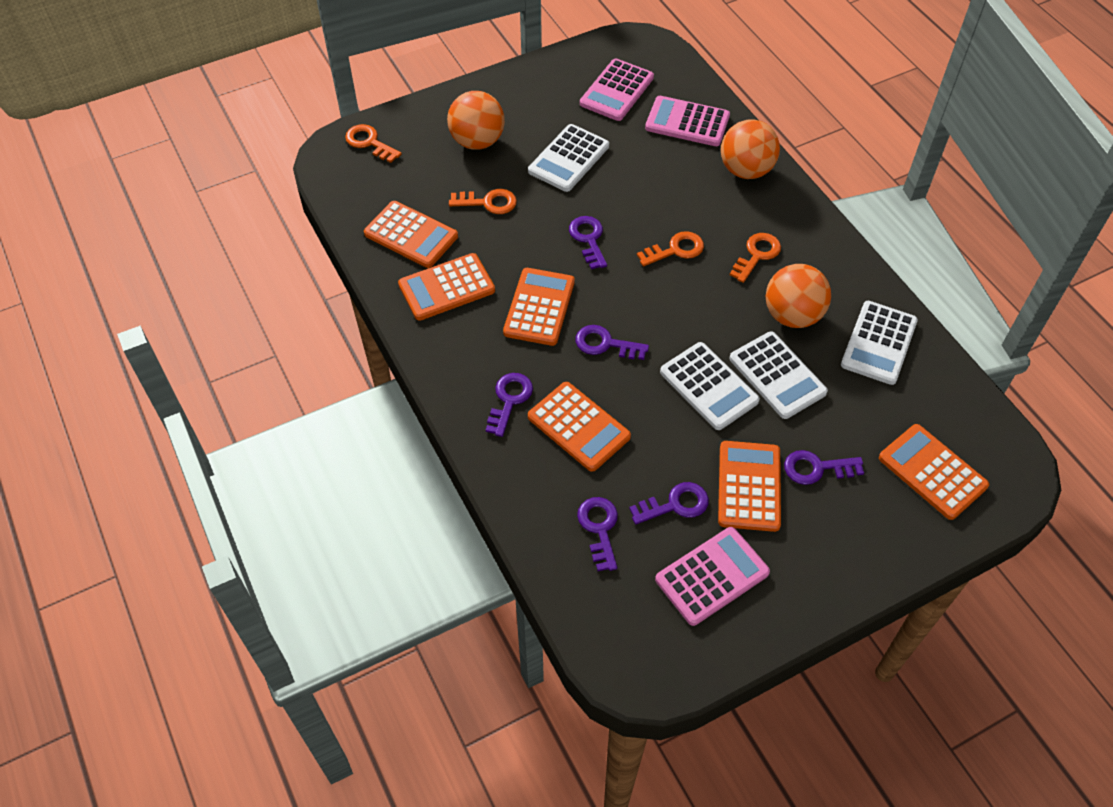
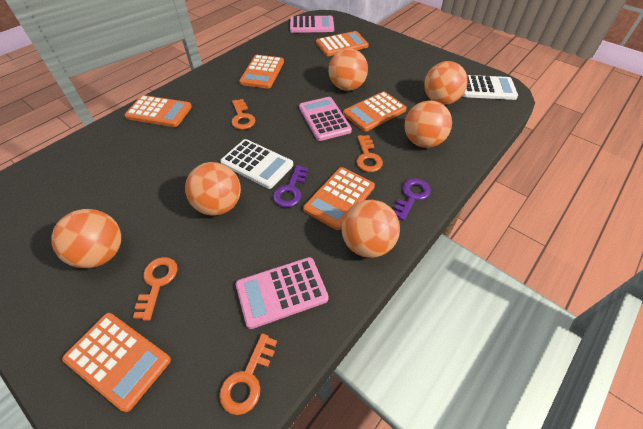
orange ball: [447,91,505,150] [721,119,780,179] [766,264,831,328] = 3 -> [51,209,121,268] [185,162,241,216] [329,48,368,91] [341,200,400,258] [405,100,452,148] [424,61,468,105] = 6
purple key: [486,373,533,437] [569,216,607,269] [575,325,649,360] [577,497,618,571] [629,482,709,524] [784,450,864,485] = 6 -> [273,165,308,207] [393,179,431,221] = 2
white calculator: [528,124,609,192] [660,342,760,430] [729,331,828,419] [841,301,918,385] = 4 -> [220,139,293,189] [462,75,518,100] = 2

